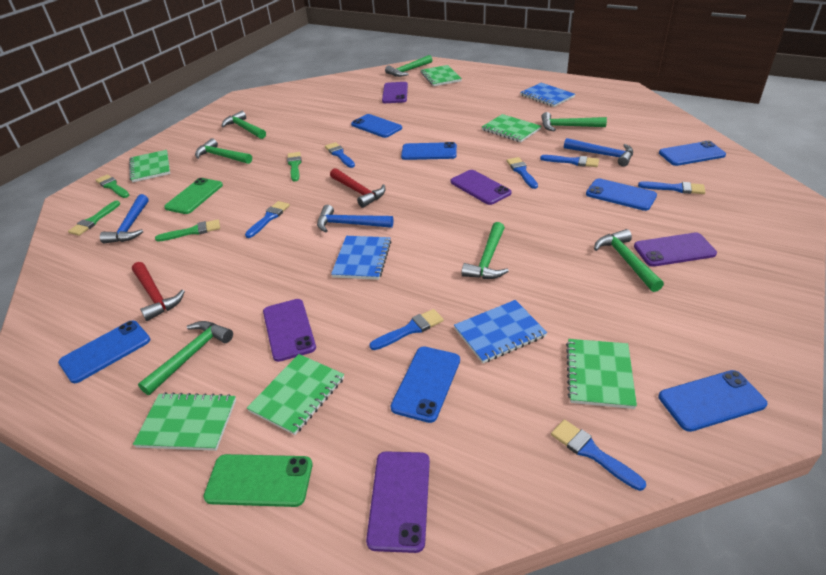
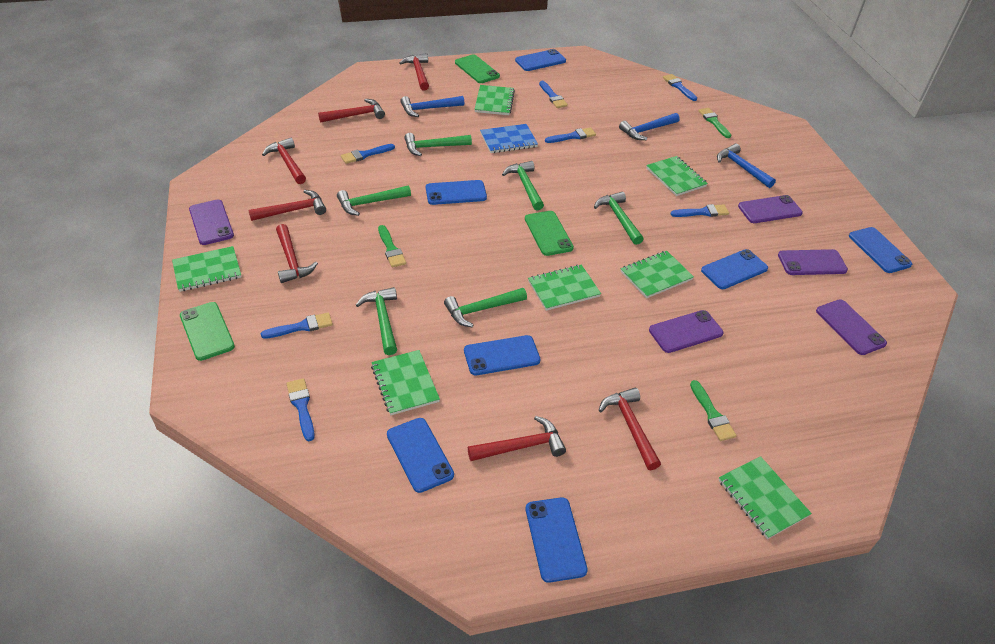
blue notebook: [331,236,391,280] [454,300,547,363] [520,83,575,107] = 3 -> [480,124,538,153] = 1
green brush: [68,200,120,236] [96,175,130,198] [155,219,220,242] [287,152,302,182] = 4 -> [378,225,406,267] [690,380,736,441] [698,108,731,138] = 3
green hammer: [138,321,233,395] [195,138,252,164] [221,111,266,139] [385,55,432,77] [461,222,509,279] [541,112,607,131] [594,229,664,292] = 7 -> [337,185,411,216] [356,287,397,355] [404,133,472,156] [444,288,527,328] [502,161,544,210] [594,192,643,245] = 6
green notebook: [129,150,170,182] [133,392,236,451] [247,354,344,435] [421,65,462,86] [482,114,541,142] [566,339,637,409] = 6 -> [172,246,241,292] [371,350,440,415] [474,85,515,115] [528,265,601,311] [621,251,694,298] [646,156,708,196] [718,456,812,539] = 7
green phone: [164,178,223,214] [204,454,313,507] = 2 -> [180,302,235,361] [455,54,500,83] [525,211,574,256] = 3
red hammer: [132,262,185,321] [330,168,386,208] = 2 -> [248,190,326,221] [262,138,306,184] [276,224,318,283] [318,99,385,123] [399,53,429,91] [468,416,566,461] [599,388,661,470] = 7

